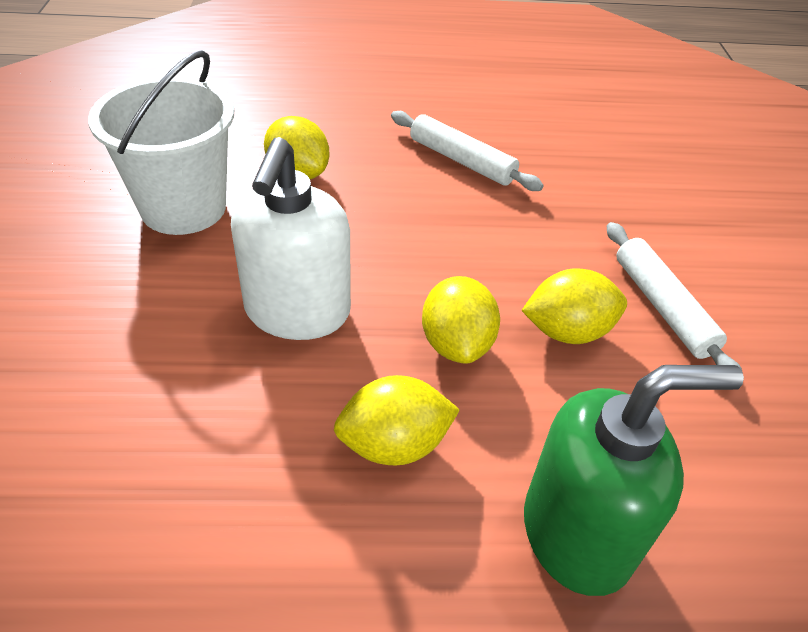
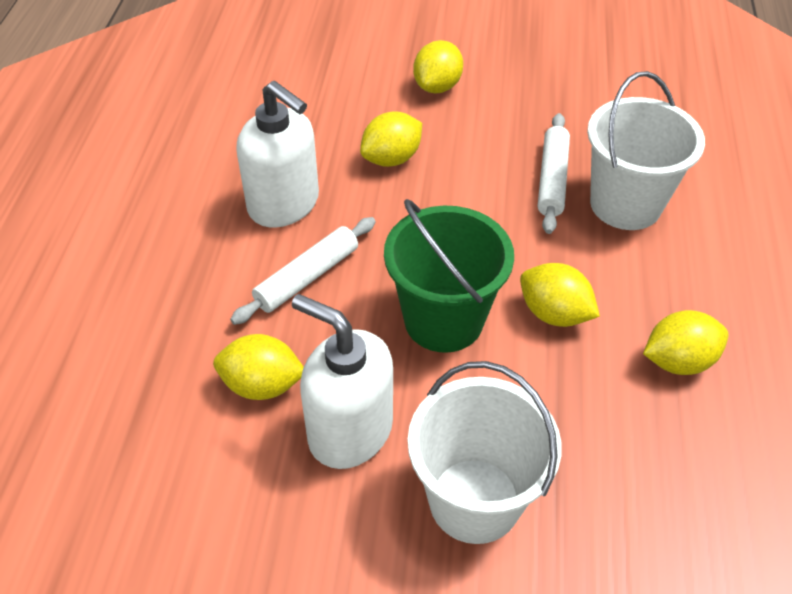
green bucket: none = 0 -> [384,199,514,353] = 1
green soap dispenser: [524,365,744,596] = 1 -> none = 0
white bucket: [88,50,234,235] = 1 -> [408,361,562,544] [587,71,705,230] = 2
white soap dispenser: [231,137,351,340] = 1 -> [236,81,319,228] [292,294,393,469] = 2
yellow lemon: [264,116,329,179] [334,375,460,466] [422,276,500,364] [521,269,627,344] = 4 -> [213,334,304,400] [360,111,422,167] [413,40,463,93] [520,263,600,327] [643,310,729,375] = 5

